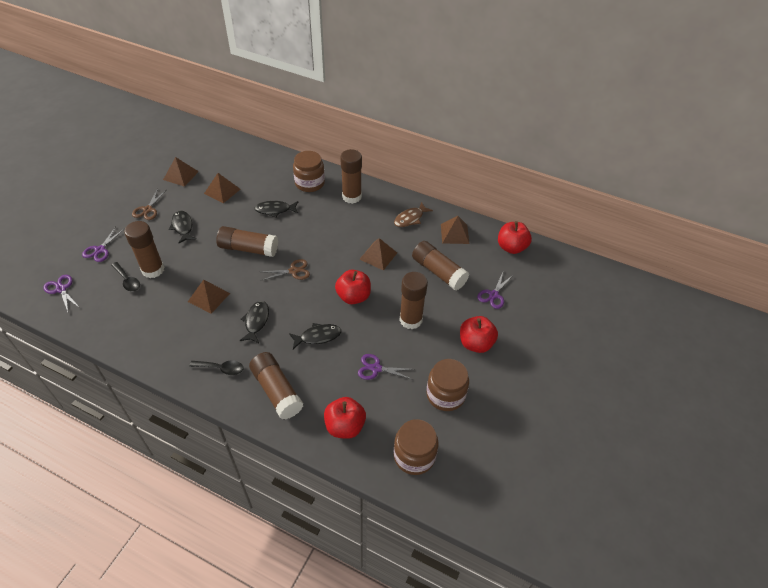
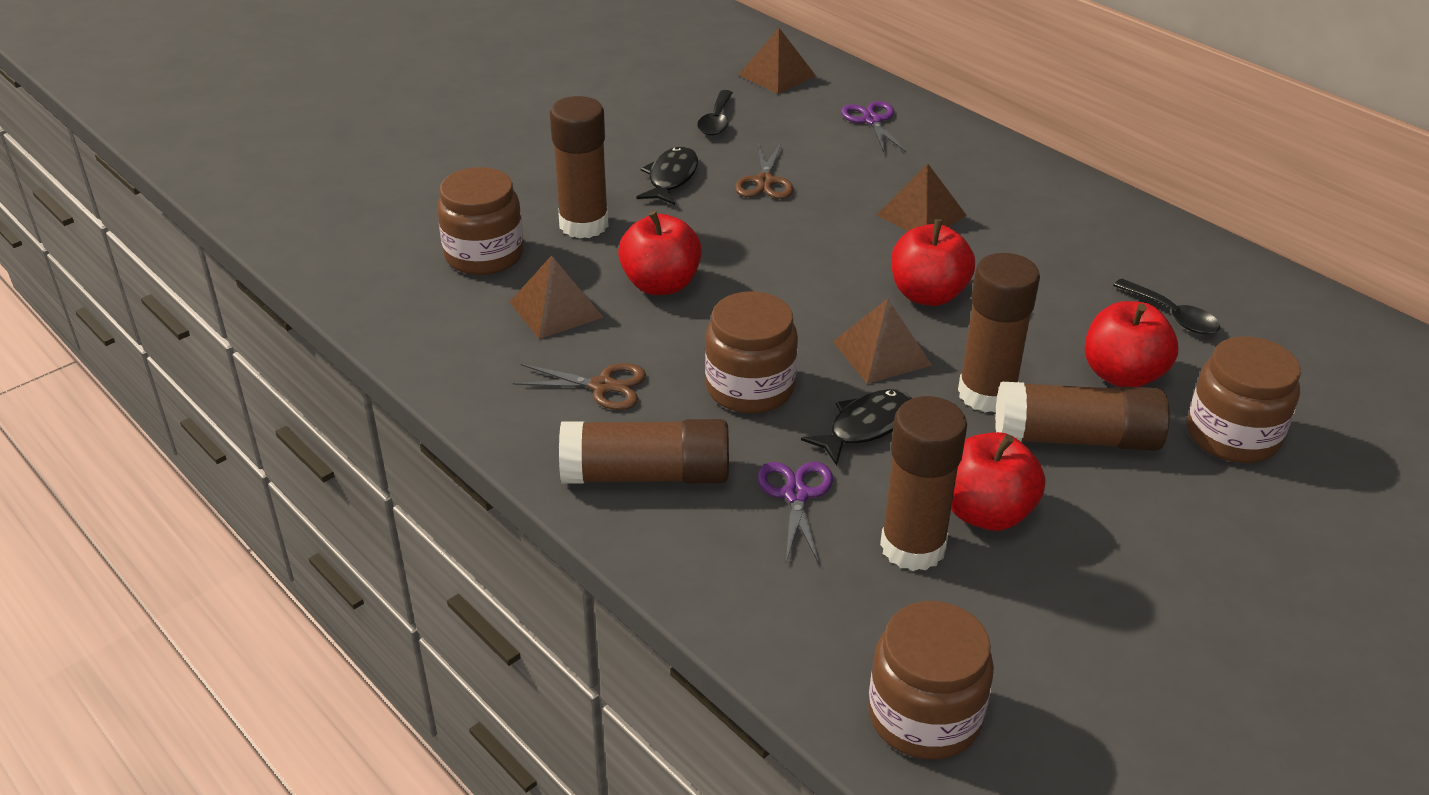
black fish: [169,210,196,243] [240,301,269,343] [255,201,298,218] [289,323,341,349] = 4 -> [636,147,698,205] [801,389,912,466] = 2
brown fish: [394,202,433,227] = 1 -> none = 0
brown glue stick: [124,221,164,278] [216,226,278,257] [249,352,303,420] [340,149,362,204] [399,272,428,329] [412,241,469,290] = 6 -> [550,96,609,239] [559,419,729,484] [880,396,967,571] [958,253,1040,413] [995,382,1170,451] = 5
brown jar: [293,151,325,192] [394,419,439,475] [426,359,469,411] = 3 -> [437,167,524,275] [705,291,798,413] [868,601,994,759] [1187,336,1301,463] = 4
brown pyramid: [163,157,199,187] [188,280,230,314] [204,173,240,203] [359,238,397,271] [441,216,469,244] = 5 -> [510,255,603,339] [739,28,816,94] [833,299,932,384] [877,164,967,231] = 4
purple scissors: [44,275,80,312] [82,227,124,262] [358,354,414,380] [477,272,513,309] = 4 -> [757,462,833,564] [841,101,906,152] = 2

